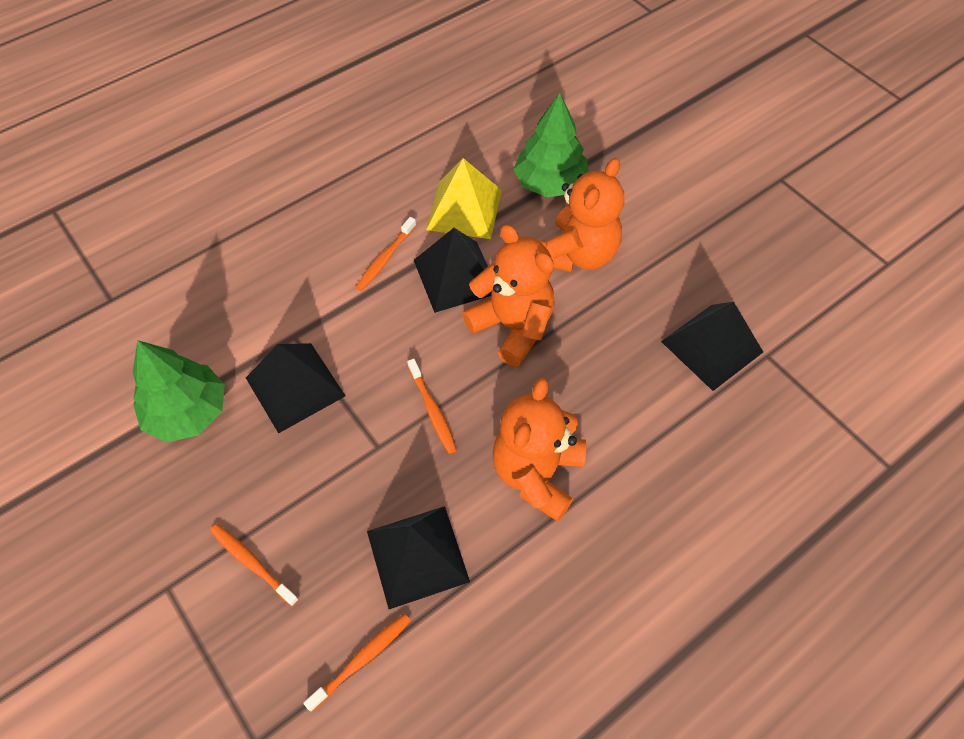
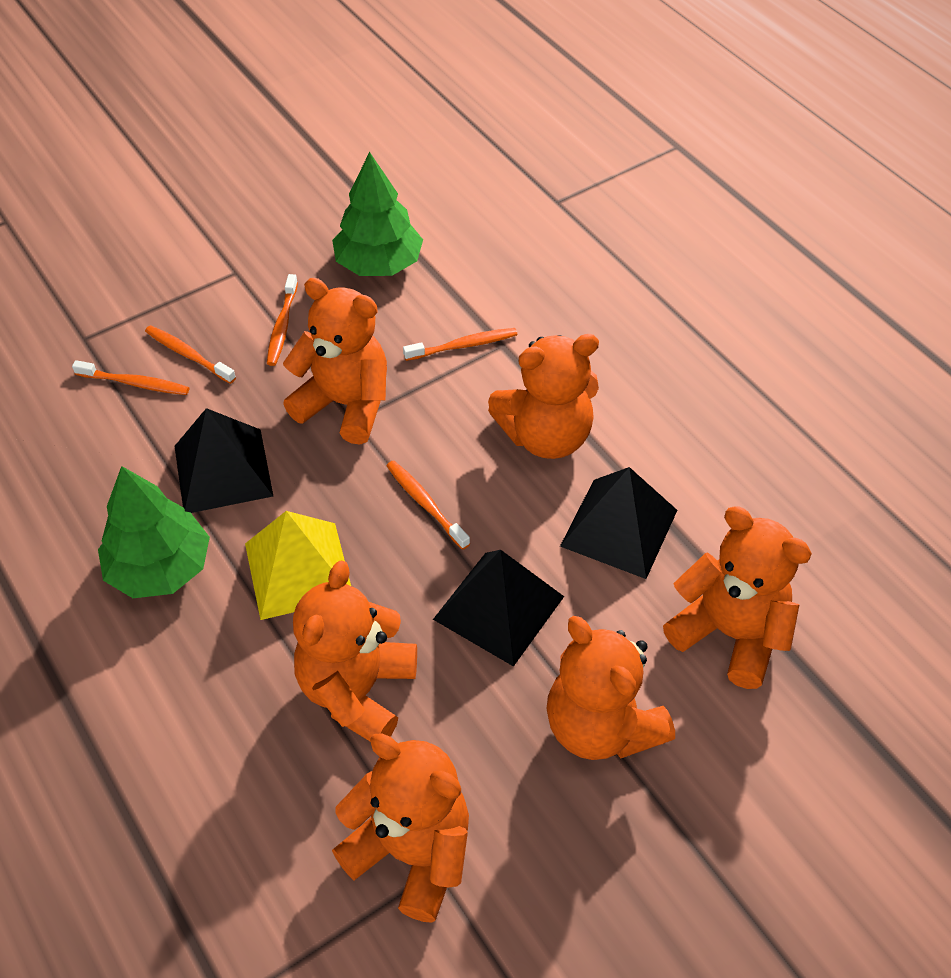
black pyramid: [246,343,345,434] [367,506,470,609] [414,228,492,313] [661,301,763,391] = 4 -> [174,408,273,513] [433,550,564,667] [560,467,677,579] = 3
orange teddy bear: [462,224,555,367] [492,377,586,522] [540,158,624,272] = 3 -> [283,278,387,445] [293,561,417,741] [332,733,469,923] [488,334,599,459] [547,616,675,760] [663,506,812,689] = 6
orange toothbrush: [210,524,299,606] [303,613,411,712] [355,217,416,291] [407,359,457,454] = 4 -> [72,360,189,395] [145,325,236,384] [267,274,298,366] [386,460,470,550] [403,328,517,361] = 5

